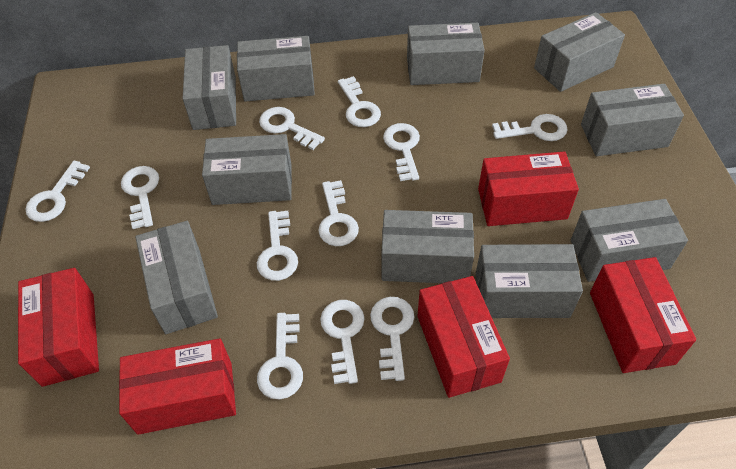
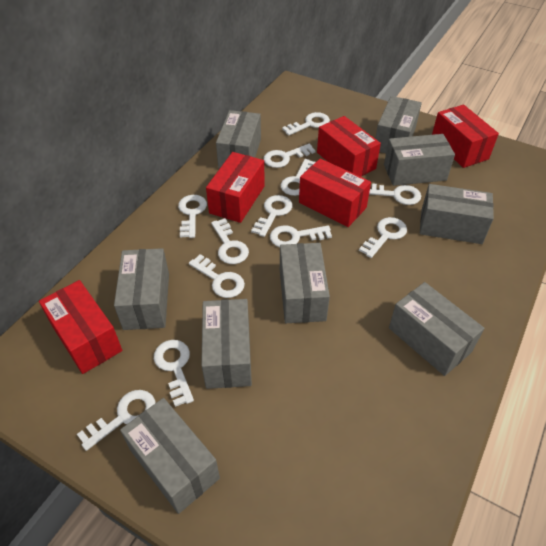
grey box: [135,221,218,334] [183,45,236,130] [202,134,292,205] [237,36,315,102] [381,210,474,283] [407,23,485,85] [476,244,583,318] [534,12,625,92] [571,199,688,282] [581,84,684,156] = 10 -> [114,248,169,330] [120,398,220,514] [201,299,252,389] [216,110,261,169] [280,243,330,323] [375,96,422,153] [384,134,455,186] [389,282,484,376] [420,184,494,244] = 9
white key: [25,161,90,222] [121,166,159,229] [257,211,298,281] [257,313,303,400] [259,107,325,150] [318,180,359,246] [320,300,364,384] [338,76,381,127] [370,297,414,381] [383,123,420,181] [492,114,568,141] = 11 -> [77,390,156,451] [154,340,194,407] [178,195,207,238] [189,254,245,298] [211,218,249,264] [251,195,292,237] [264,144,316,168] [270,225,332,247] [281,159,316,196] [282,112,330,136] [359,217,407,258] [369,183,421,205] = 12

